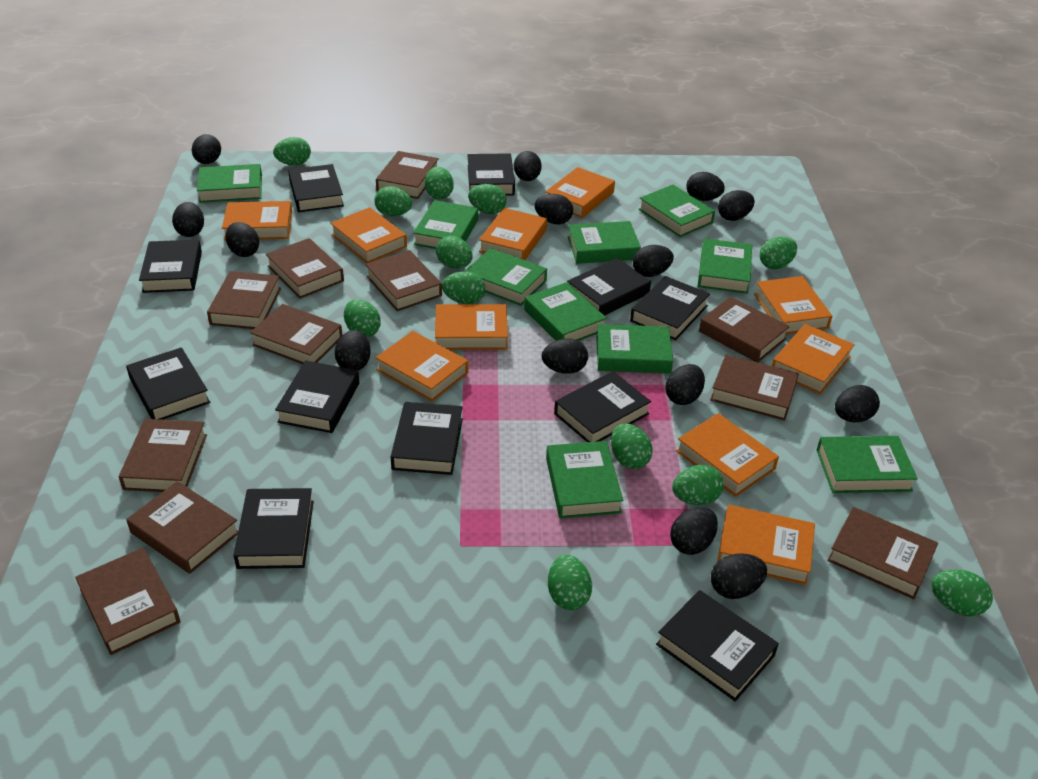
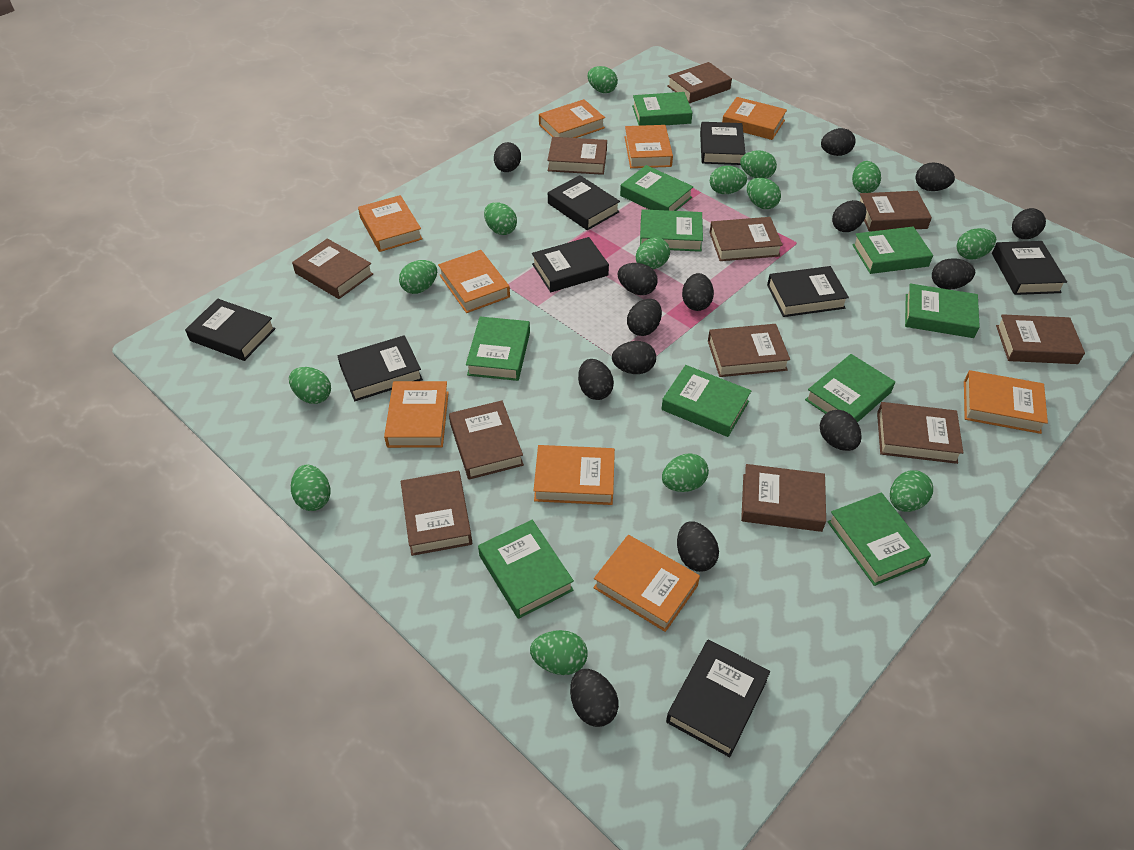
black book: [126,347,210,420] [139,239,202,293] [233,488,314,569] [275,361,360,433] [288,164,344,212] [391,402,463,475] [467,153,515,196] [554,371,651,442] [567,258,651,316] [630,276,710,340] [656,590,779,701] = 11 -> [185,299,276,361] [338,335,423,401] [532,237,609,292] [548,175,620,230] [666,639,770,757] [700,122,746,165] [767,266,849,317] [992,241,1067,295] = 8
green egg: [273,137,311,165] [344,299,381,337] [374,186,412,216] [425,167,454,200] [436,236,473,268] [442,271,485,304] [468,184,507,214] [548,555,592,610] [611,423,653,469] [672,465,724,505] [760,237,797,269] [931,570,993,617] = 12 -> [289,367,331,404] [291,465,330,511] [399,260,437,294] [484,202,517,235] [530,630,588,675] [587,66,618,93] [636,237,670,269] [662,453,709,492] [710,166,747,194] [740,150,777,179] [747,178,781,209] [852,161,881,193] [890,470,933,512] [957,228,996,260] = 14
orange book: [222,201,292,240] [330,207,407,263] [376,331,468,402] [435,304,508,350] [479,208,547,260] [545,167,615,218] [676,413,779,497] [717,505,815,585] [754,276,832,334] [772,324,855,394] = 10 -> [358,195,423,252] [384,381,449,448] [438,250,510,313] [534,445,615,505] [539,99,605,138] [593,535,700,632] [625,125,673,168] [722,97,787,140] [964,370,1048,434] = 9

